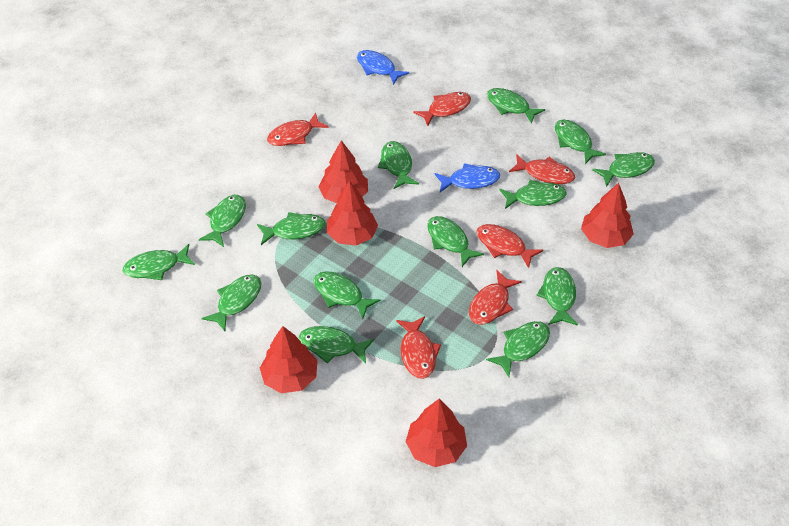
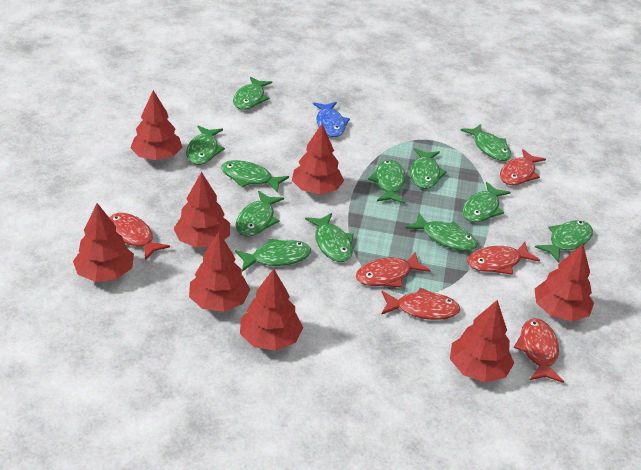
blue fish: [357,50,410,85] [434,163,500,192] = 2 -> [313,102,350,137] = 1
green fish: [123,244,195,280] [199,195,246,247] [202,274,261,331] [257,212,326,245] [299,326,374,363] [314,271,380,319] [378,141,419,189] [427,216,484,267] [486,321,550,377] [487,88,545,124] [499,180,567,209] [536,267,578,326] [555,119,606,164] [592,152,655,187] = 14 -> [186,126,225,165] [221,160,289,193] [233,77,272,110] [235,239,311,272] [236,191,284,237] [305,213,354,262] [368,160,406,204] [405,213,477,251] [410,148,447,189] [461,124,512,161] [462,182,511,222] [535,220,593,262] = 12
red tree: [260,326,318,393] [319,140,368,203] [327,180,378,246] [406,399,467,467] [581,183,634,248] = 5 -> [73,203,134,282] [130,90,182,160] [173,172,230,248] [189,232,250,312] [240,269,303,351] [292,124,344,194] [450,300,514,382] [535,244,594,321] = 8

